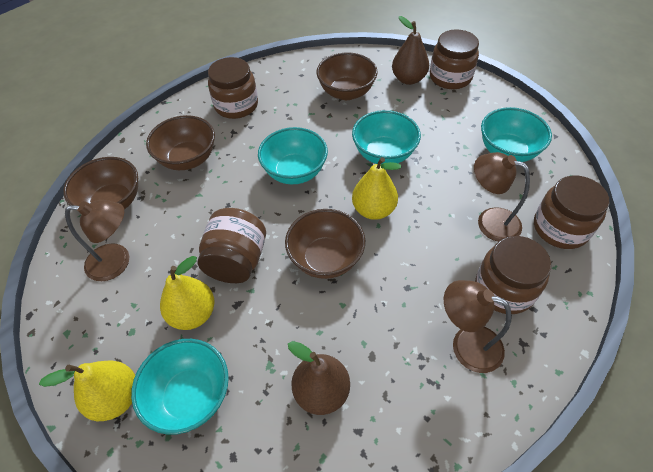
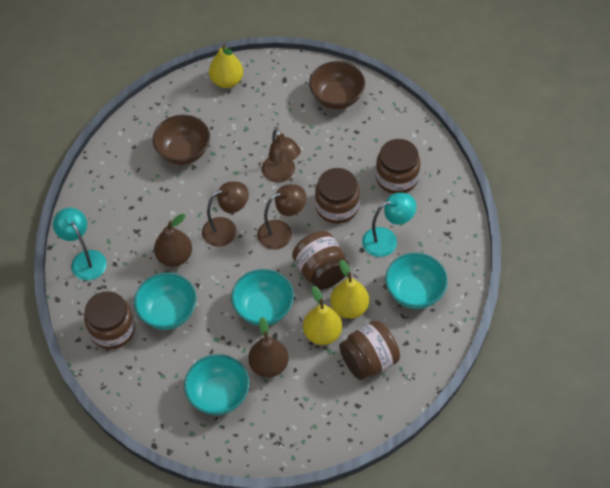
brown bowl: [63,157,138,209] [146,115,215,170] [285,209,365,279] [316,53,378,100] = 4 -> [153,115,210,165] [309,61,365,109] = 2
turquoise lamp: none = 0 -> [53,208,107,281] [362,193,417,257] = 2

